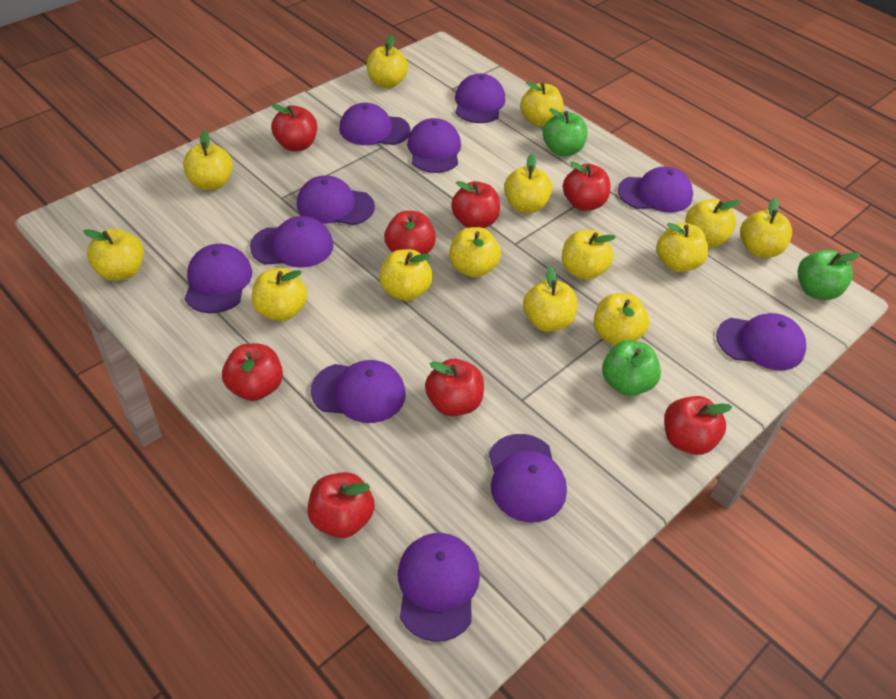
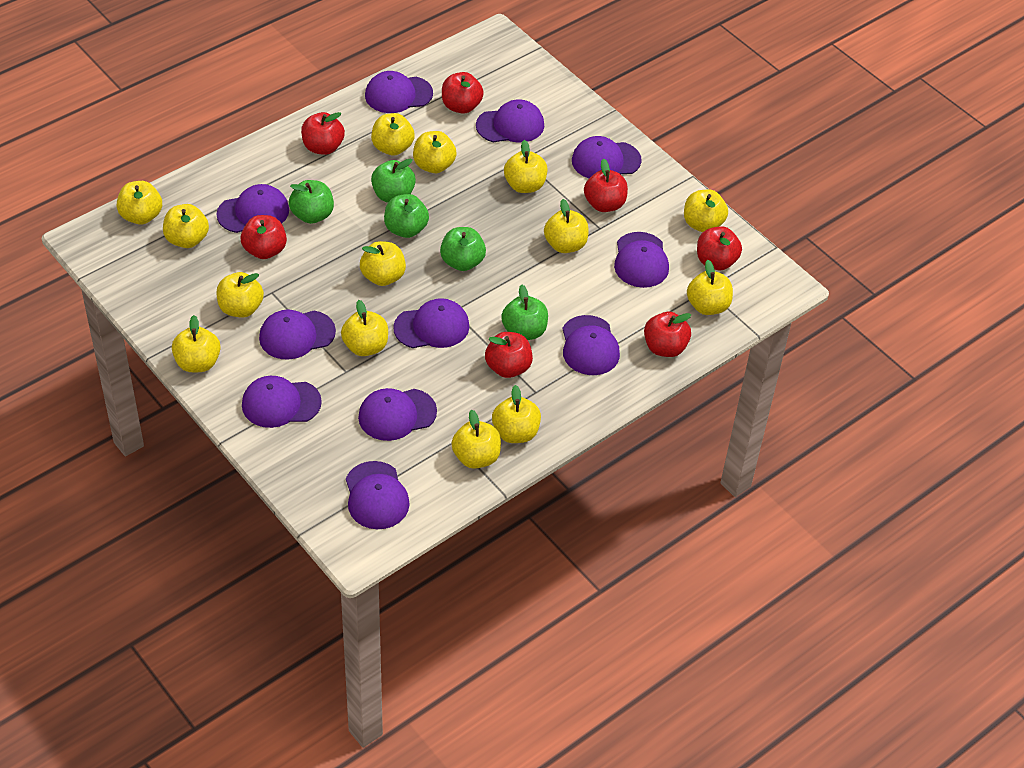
green apple: [543,108,587,156] [602,340,661,396] [797,250,860,300] = 3 -> [289,180,334,224] [371,159,416,202] [384,194,429,238] [440,227,486,271] [501,285,548,340] = 5
red apple: [222,343,283,401] [271,104,317,151] [308,472,375,538] [384,211,436,254] [425,359,484,416] [451,181,500,228] [563,161,610,211] [664,396,732,455] = 8 -> [241,215,287,259] [301,112,345,155] [442,72,484,114] [485,332,533,378] [584,159,628,212] [644,312,691,357] [697,226,742,270] = 7

